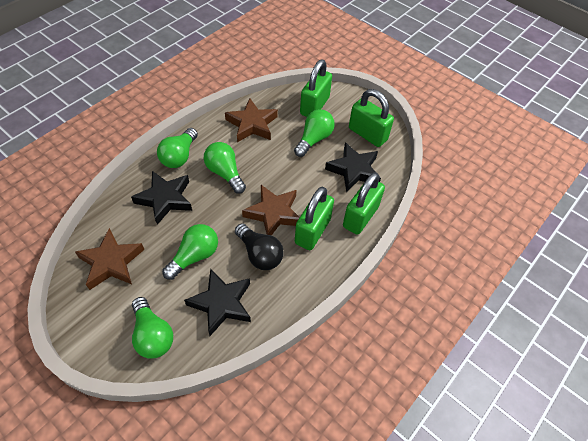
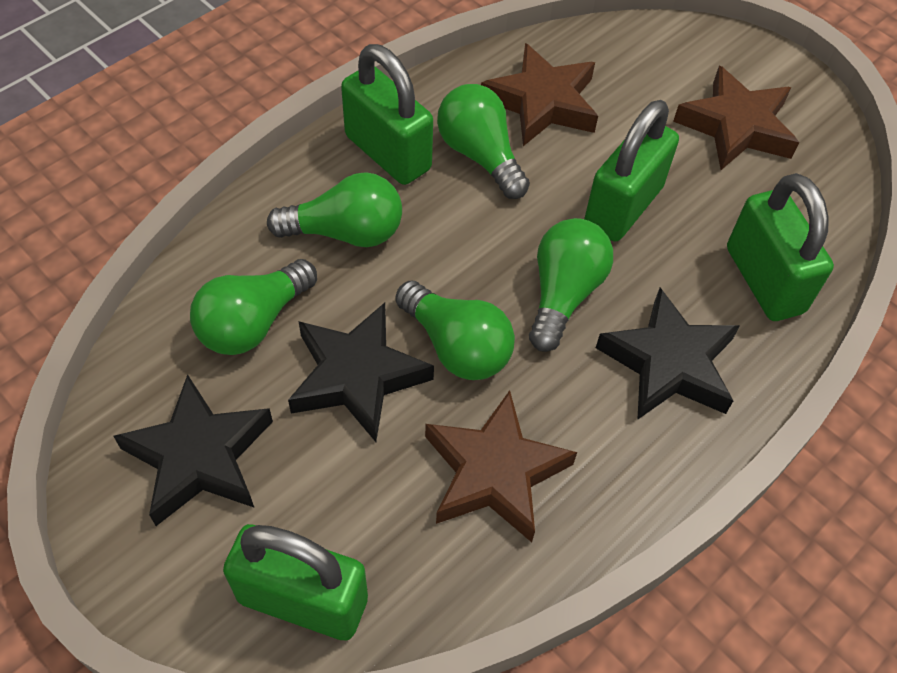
black light bulb: [235,223,284,270] = 1 -> none = 0

